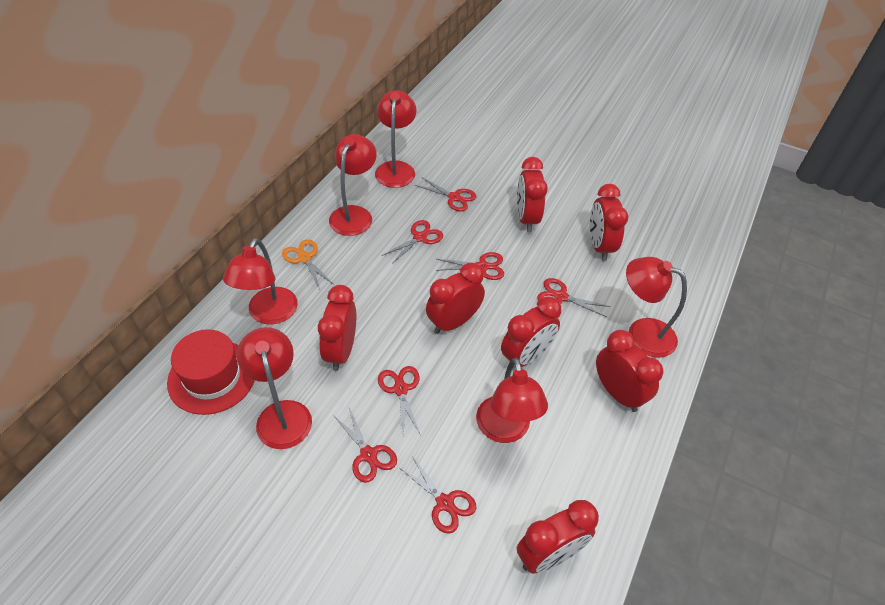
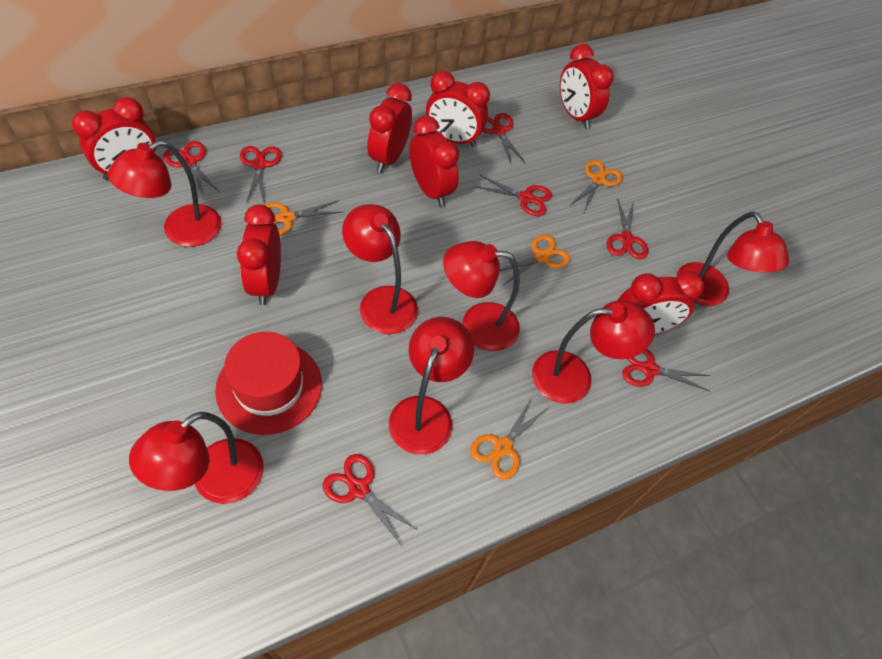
orange scissors: [282,239,334,289] = 1 -> [264,200,343,236] [470,398,548,480] [500,234,570,286] [570,160,623,212] = 4
red lamp: [223,238,298,325] [237,327,312,449] [329,134,377,236] [375,90,416,188] [476,358,548,443] [626,257,687,358] = 6 -> [108,140,222,247] [129,412,263,504] [342,204,418,334] [389,317,474,455] [443,241,520,351] [532,300,655,404] [676,211,789,306] = 7

